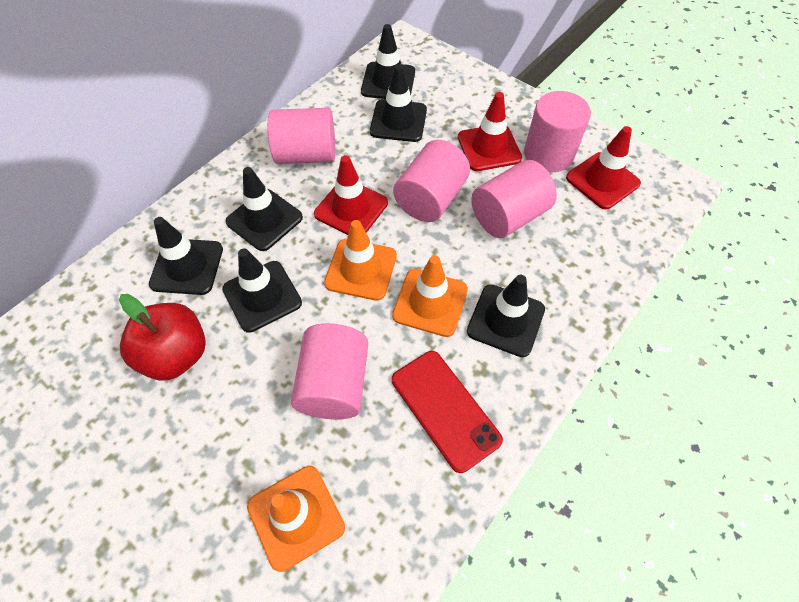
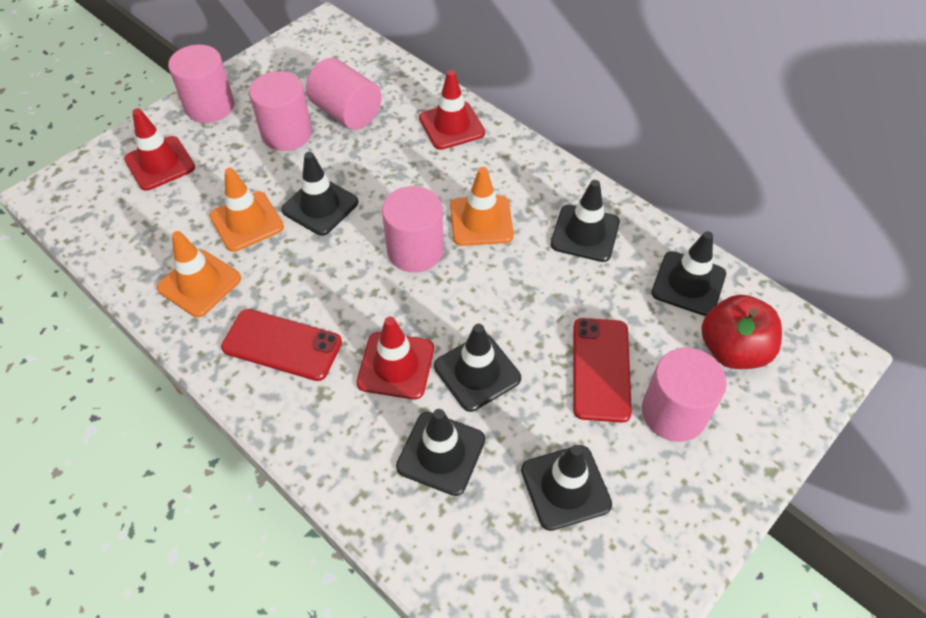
red phone: [392,351,503,473] = 1 -> [221,309,342,381] [573,318,632,423] = 2

